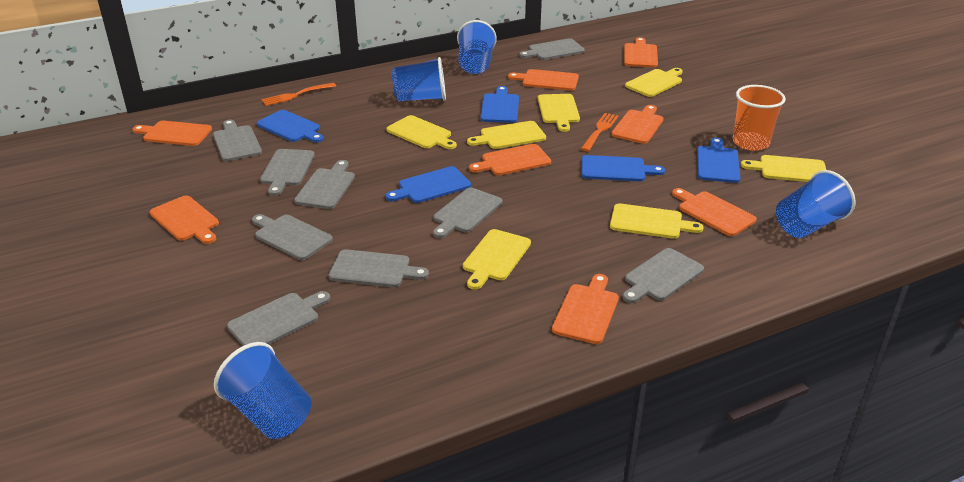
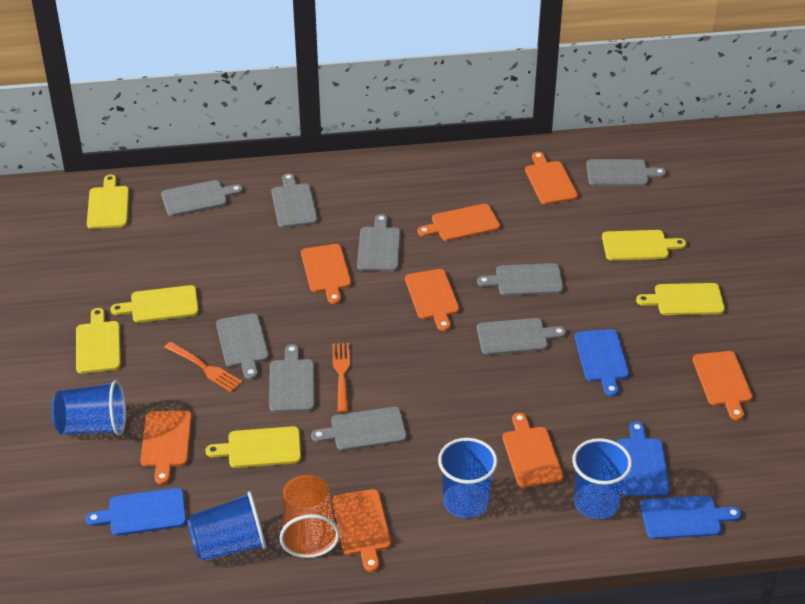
blue cutting board: [257,110,324,142] [385,166,471,203] [480,86,519,123] [581,155,665,181] [697,138,740,183] = 5 -> [86,488,186,536] [575,329,629,396] [617,421,670,496] [640,495,742,539] = 4
yellow cutting board: [386,115,457,149] [463,229,531,290] [467,121,546,149] [538,94,580,132] [610,203,704,239] [625,68,683,97] [741,155,826,182] = 7 -> [76,308,121,374] [87,175,129,229] [111,285,199,323] [205,426,301,468] [602,230,686,261] [636,283,725,315] = 6

